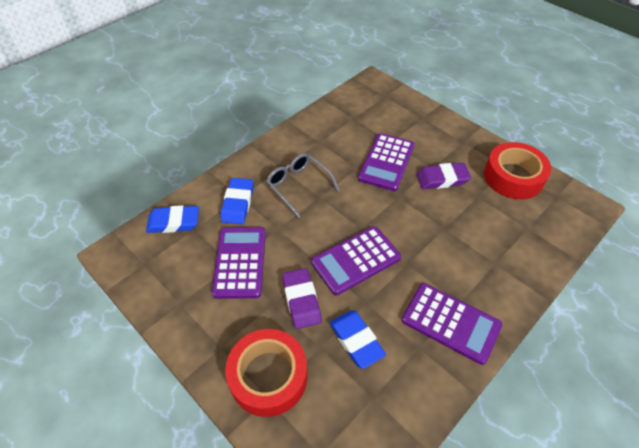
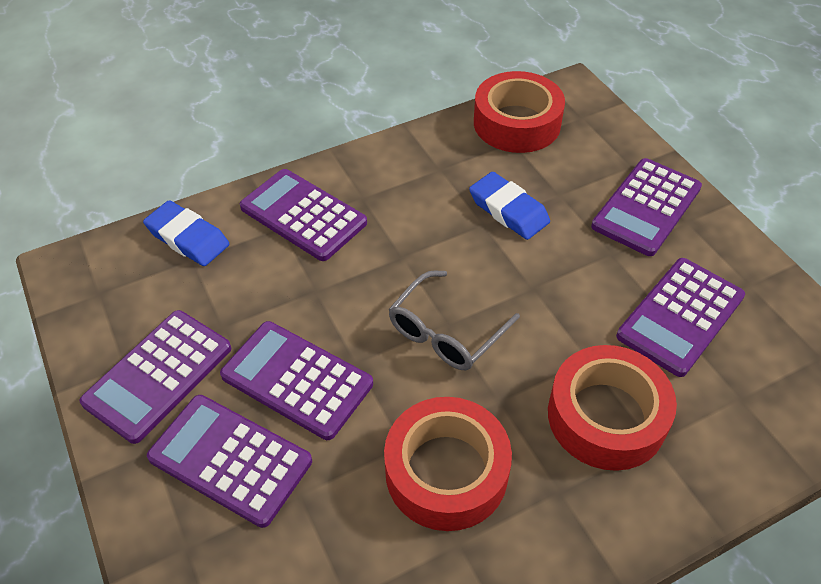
blue eraser: [146,205,199,233] [221,178,253,224] [329,310,386,369] = 3 -> [143,200,229,266] [469,172,550,240] = 2
purple calculator: [212,227,266,299] [311,226,401,295] [358,133,415,191] [402,283,502,365] = 4 -> [79,310,231,444] [147,395,312,528] [220,321,373,440] [240,169,367,261] [591,158,702,256] [616,258,745,377] = 6
purple eraser: [282,268,322,329] [417,163,471,189] = 2 -> none = 0
red tape: [225,329,307,417] [484,142,551,199] = 2 -> [384,397,512,531] [474,71,565,153] [548,345,677,471] = 3

